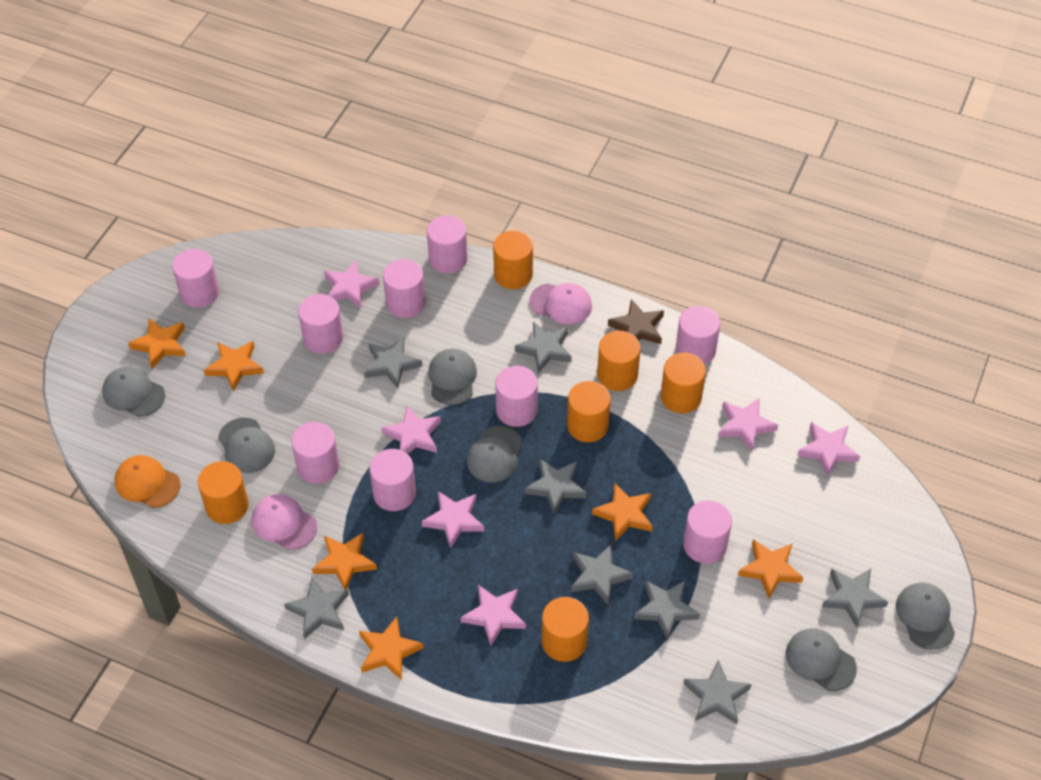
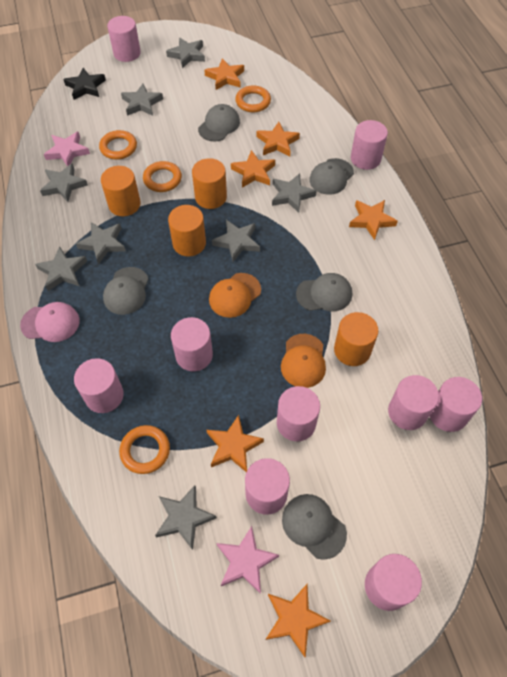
black star: none = 0 -> [63,68,106,100] = 1
brown star: [608,299,664,344] = 1 -> none = 0
grey cap: [102,367,165,417] [218,418,275,473] [428,348,477,405] [467,426,523,482] [786,628,857,691] [896,583,955,650] = 6 -> [103,267,148,315] [198,104,240,141] [282,494,347,560] [296,273,352,311] [309,158,354,195] = 5
orange cap: [115,455,180,508] = 1 -> [209,273,261,318] [281,334,326,388] = 2
orange cylinder: [198,461,249,524] [493,231,533,289] [542,597,589,662] [567,381,611,442] [597,331,641,391] [661,353,706,413] = 6 -> [101,166,141,216] [168,205,206,257] [192,158,227,209] [334,312,379,366] = 4
orange ring: none = 0 -> [99,130,137,160] [119,425,170,474] [143,161,182,192] [235,85,271,112] = 4
pink cap: [252,494,317,550] [529,283,592,325] = 2 -> [20,302,79,342] = 1
pink star: [324,260,379,308] [381,405,441,454] [422,491,484,549] [461,585,526,647] [718,398,778,451] [797,422,860,477] = 6 -> [44,132,90,166] [216,526,279,594] = 2

